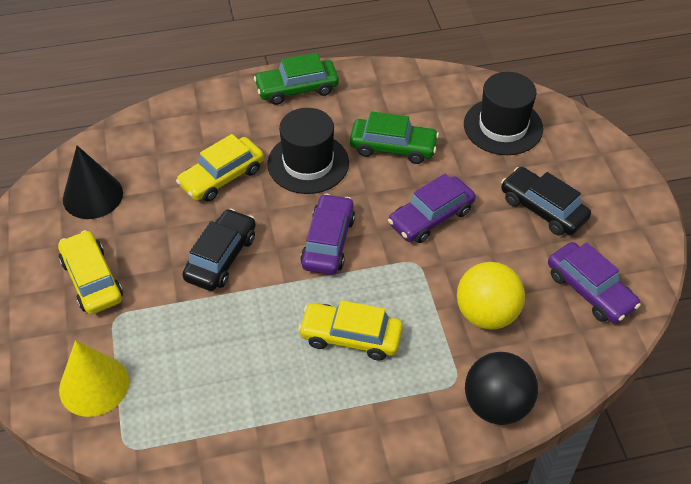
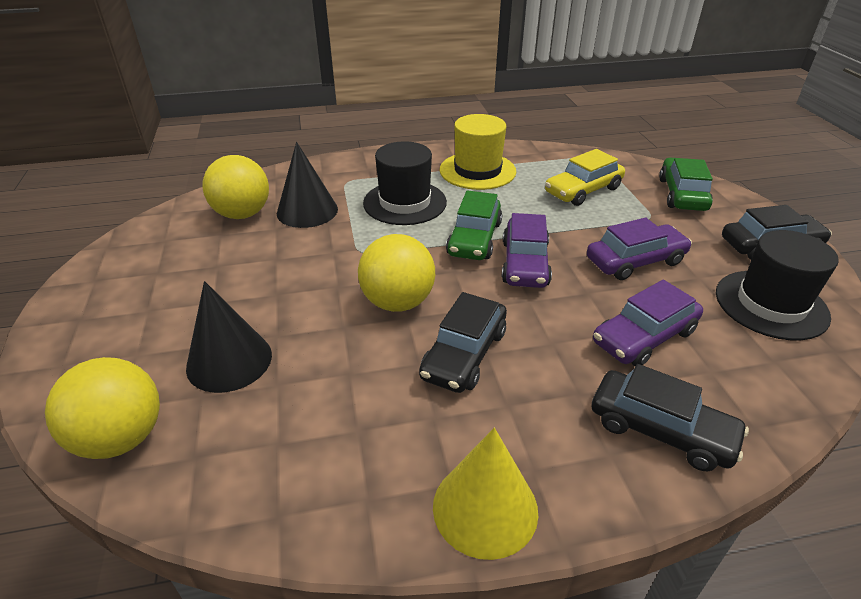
black ball: [465,352,538,425] = 1 -> none = 0
black car: [182,209,256,291] [501,167,591,236] = 2 -> [419,292,507,393] [592,364,749,471] [722,205,832,260] = 3
black cone: [63,146,123,219] = 1 -> [186,281,272,393] [277,142,338,228] = 2
yellow ball: [457,262,525,330] = 1 -> [45,357,160,459] [202,155,269,219] [358,234,435,312] = 3
yellow car: [58,230,123,314] [176,134,264,202] [298,300,403,361] = 3 -> [545,149,625,206] = 1
yellow hat: none = 0 -> [440,114,516,190] = 1

